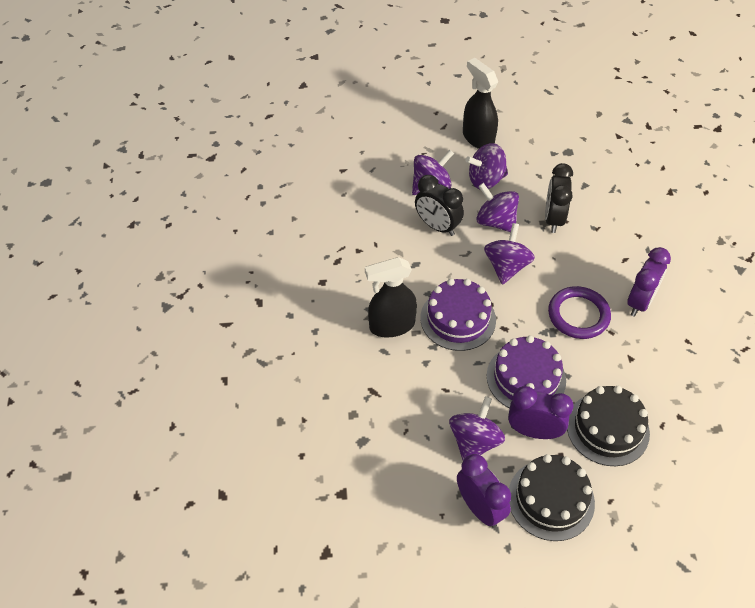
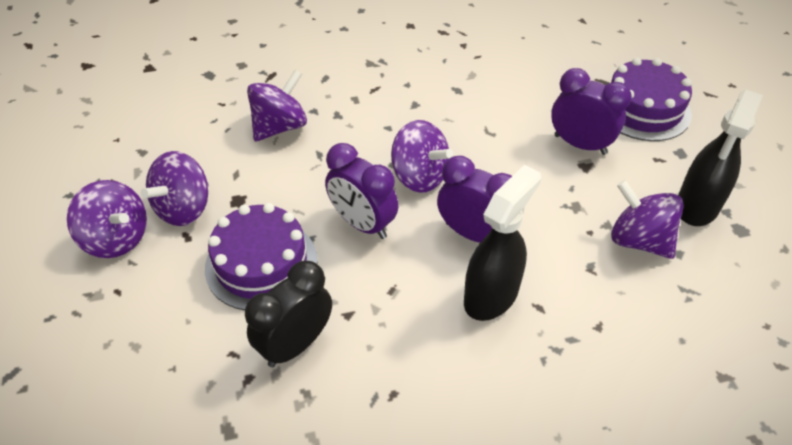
black cake: [509,454,595,541] [567,386,650,466] = 2 -> none = 0
black clock: [415,175,464,236] [545,163,573,233] = 2 -> [245,261,332,367] = 1
purple ring: [548,286,611,339] = 1 -> none = 0

